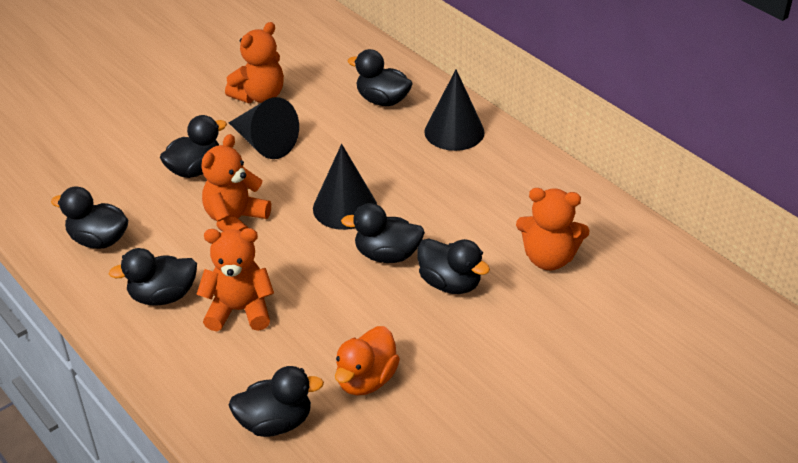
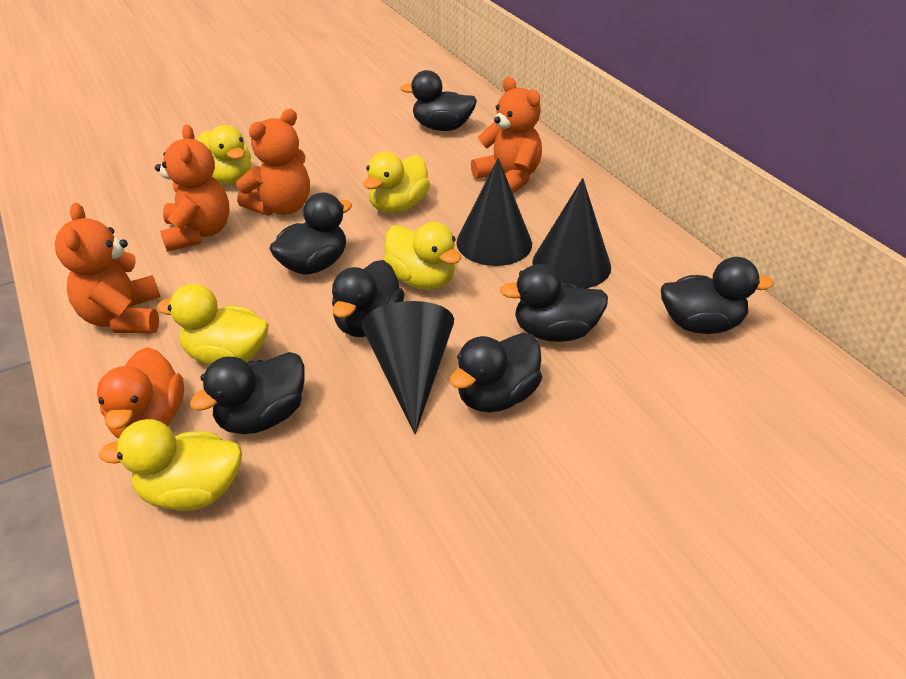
yellow duck: none = 0 -> [99,419,242,511] [157,284,269,365] [198,125,251,185] [364,152,430,213] [384,222,461,290] = 5

